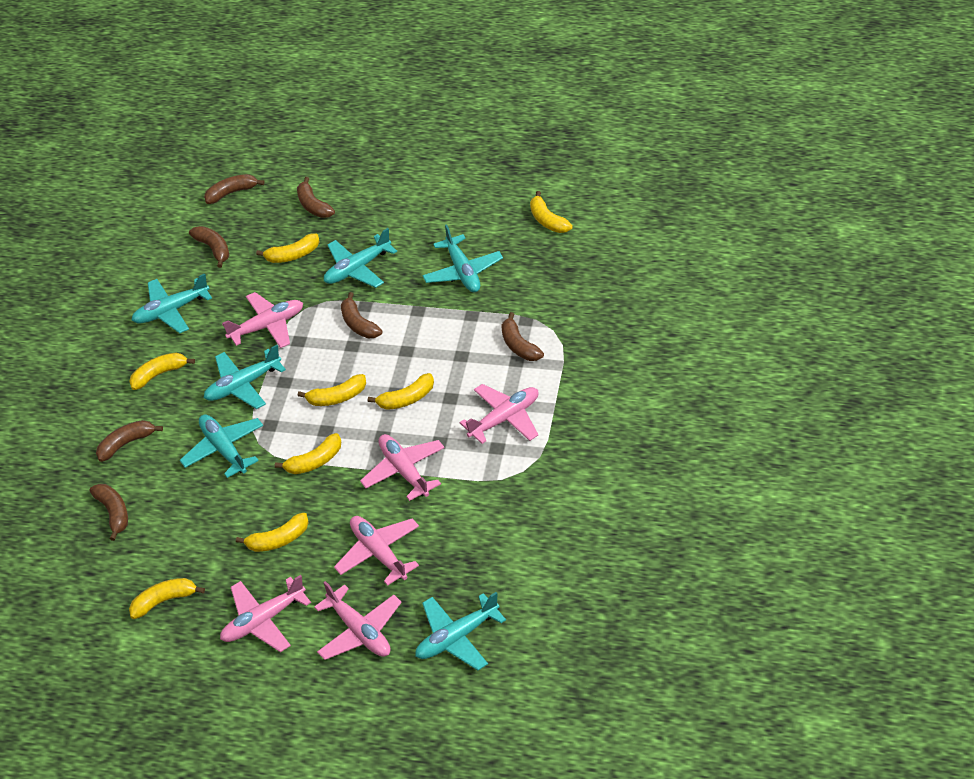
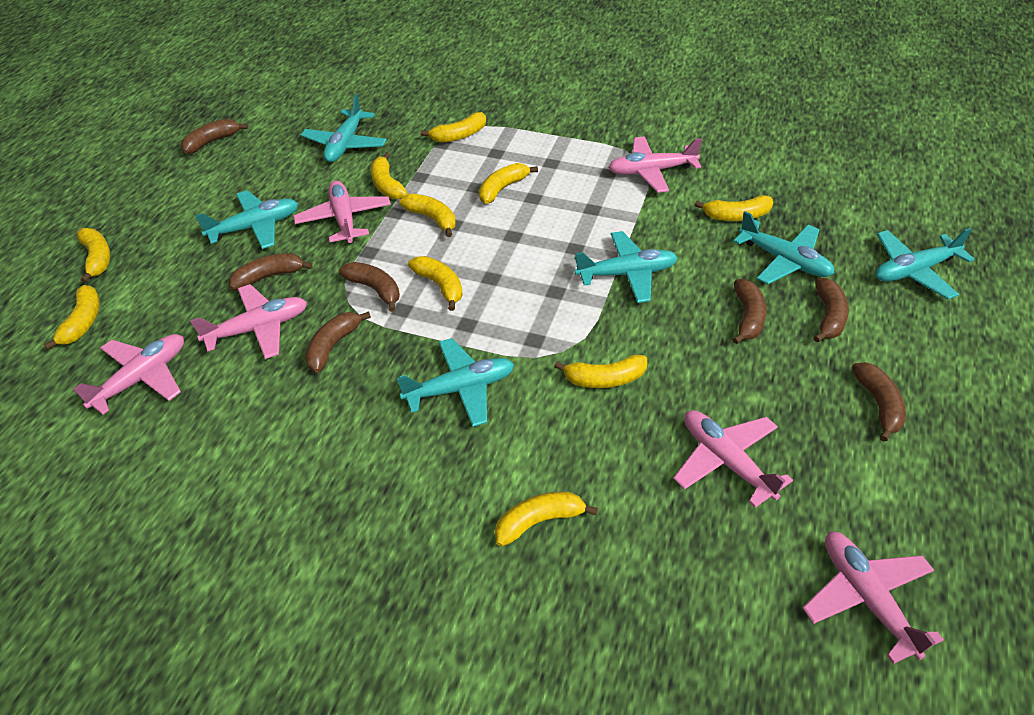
yellow banana: [129,353,195,390] [129,578,205,619] [236,513,309,552] [256,233,319,263] [275,433,341,474] [298,374,366,406] [368,373,434,410] [530,191,573,233] = 8 -> [44,285,100,350] [76,228,111,283] [371,152,408,199] [399,193,456,237] [408,256,463,311] [421,112,486,143] [479,163,538,204] [495,492,598,547] [554,355,647,388] [695,195,773,221] = 10

